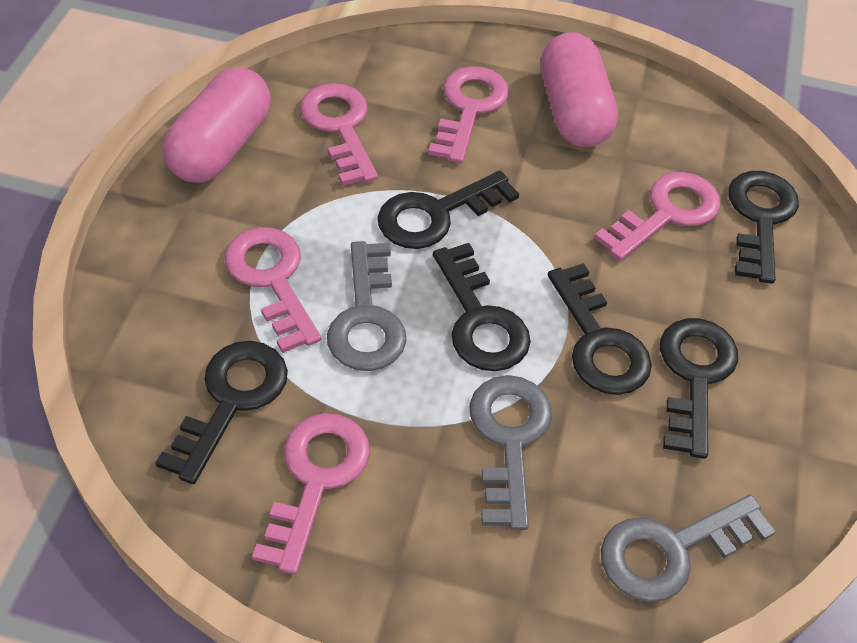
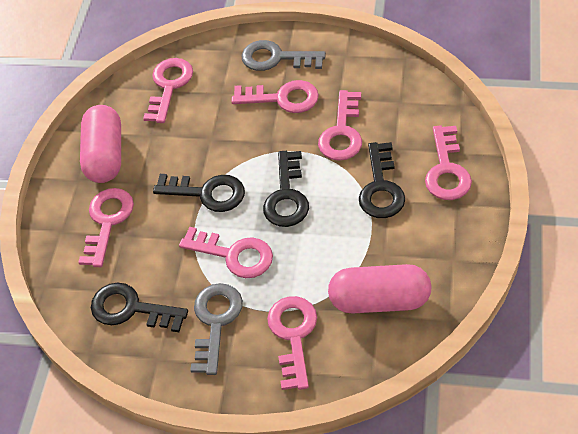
black key: [155,341,288,484] [378,171,519,249] [433,243,531,371] [548,263,652,395] [660,318,738,459] [728,171,799,284] = 6 -> [91,282,188,332] [153,174,245,212] [263,151,309,227] [359,142,405,218] = 4
grey key: [327,241,407,371] [469,375,552,530] [601,494,775,602] = 3 -> [190,283,243,375] [241,40,326,71] = 2
pink key: [224,227,321,353] [252,413,370,575] [300,83,378,186] [428,66,509,163] [594,172,721,261] = 5 -> [78,188,134,267] [143,58,193,123] [179,227,273,278] [231,80,319,113] [267,296,317,390] [318,90,362,161] [425,125,472,200] = 7

